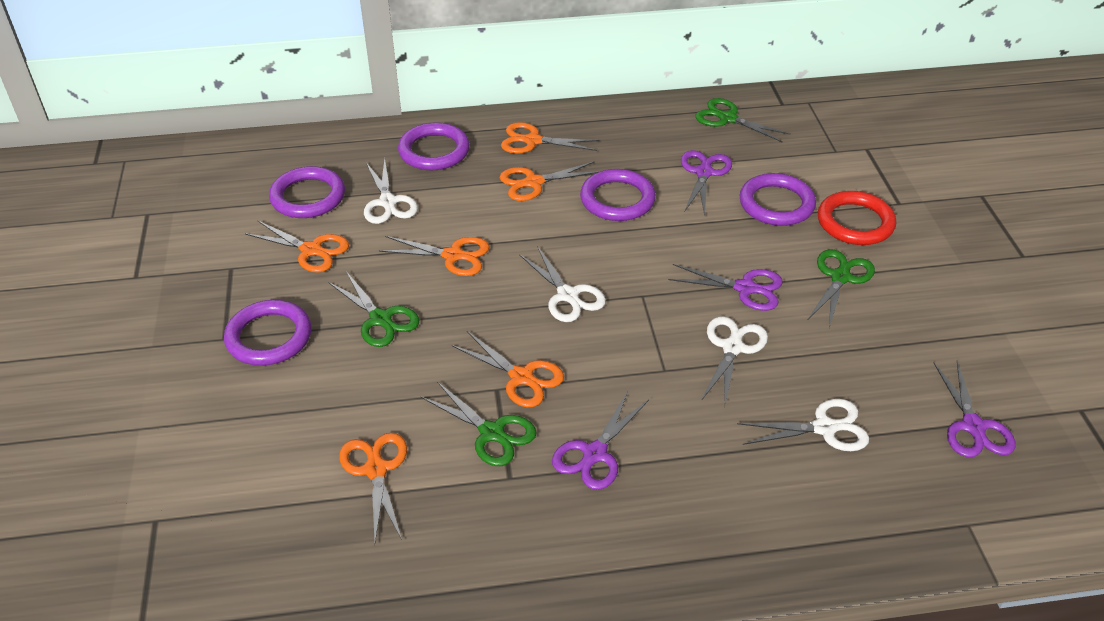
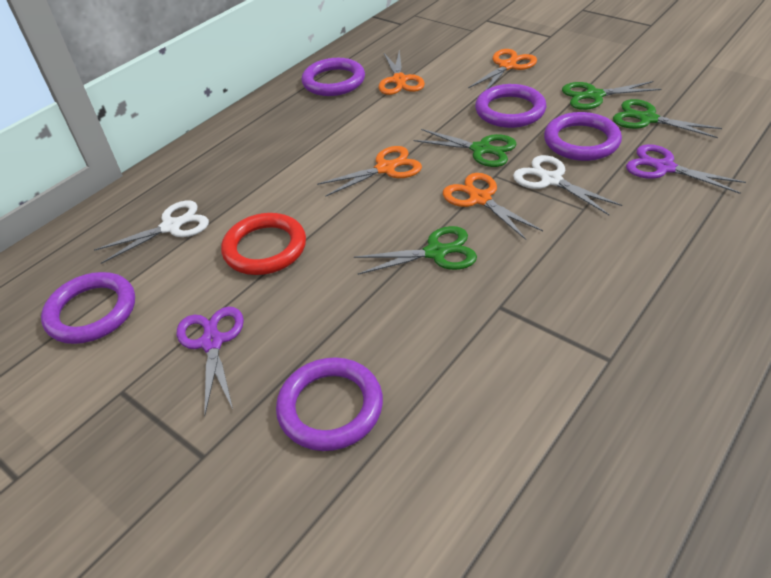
orange scissors: [245,220,349,273] [339,433,407,541] [379,236,490,276] [452,331,564,407] [500,161,600,201] [501,122,599,154] = 6 -> [317,146,422,197] [378,49,425,95] [443,173,543,240] [468,49,537,90] = 4
purple scissors: [552,391,649,490] [668,264,783,311] [681,150,732,216] [933,361,1016,457] = 4 -> [177,307,244,417] [626,144,746,194] = 2
white scissors: [364,159,418,224] [519,246,606,322] [701,316,768,405] [737,399,869,451] = 4 -> [94,200,209,264] [513,155,622,215] = 2

